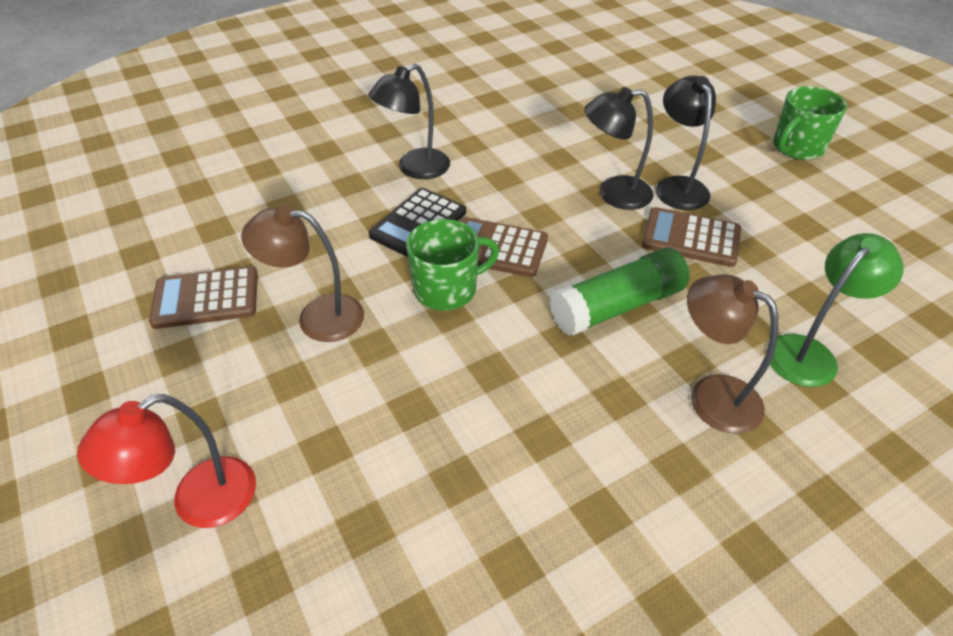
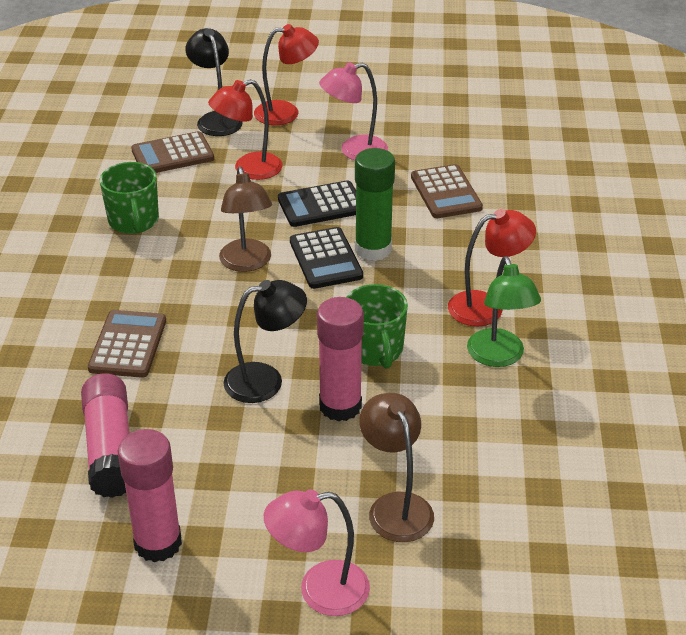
black calculator: [369,188,466,257] = 1 -> [278,180,356,227] [290,227,363,289] = 2
black lamp: [368,63,450,179] [584,87,654,210] [656,75,716,210] = 3 -> [185,28,243,136] [223,280,307,403] = 2
pink glue stick: none = 0 -> [81,373,130,498] [118,429,182,562] [317,297,364,421] = 3
pink lamp: none = 0 -> [264,489,370,616] [319,62,388,160] = 2
red lamp: [77,394,256,528] = 1 -> [208,79,283,180] [254,24,319,125] [448,209,536,326] = 3

